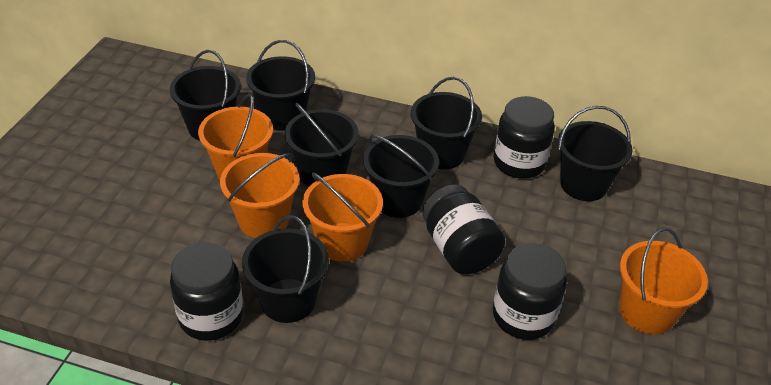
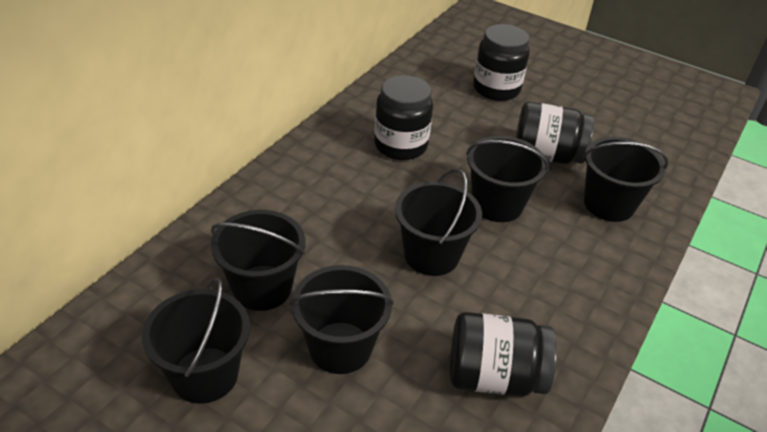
black bucket: [170,50,241,141] [242,215,329,323] [246,40,315,131] [285,103,359,187] [363,135,439,218] [411,77,482,170] [558,106,633,201] = 7 -> [142,278,250,404] [211,210,305,311] [290,265,394,374] [395,168,482,276] [466,136,549,222] [583,137,668,222] = 6
orange bucket: [198,94,273,180] [220,153,300,238] [302,172,383,262] [620,227,708,334] = 4 -> none = 0

